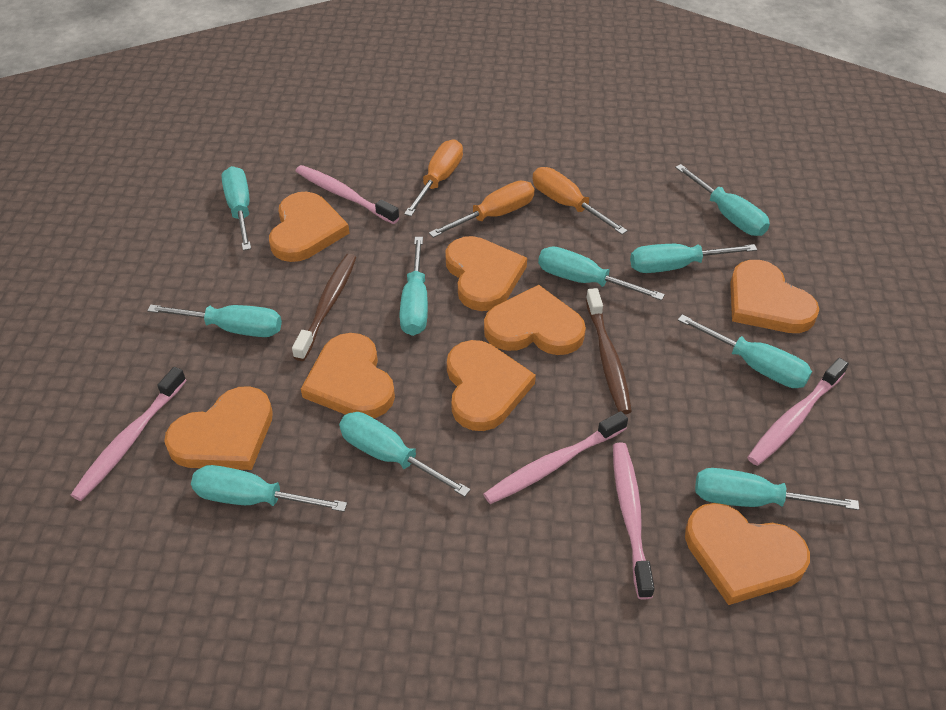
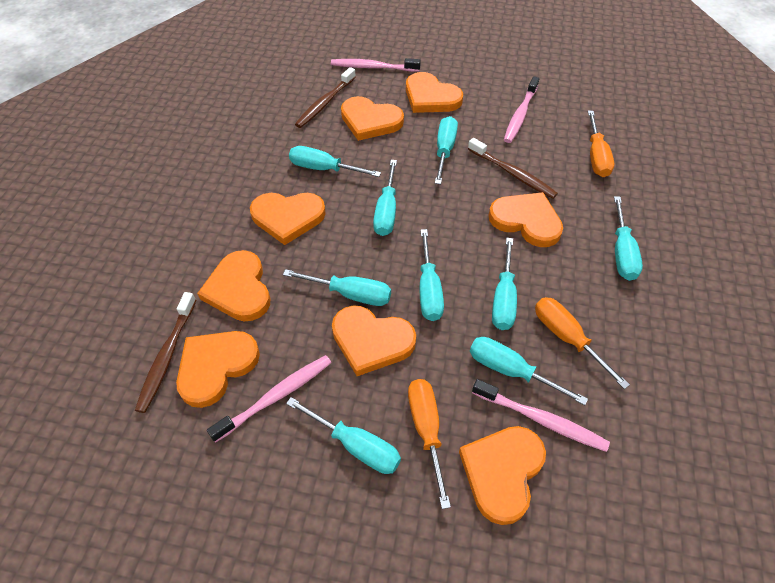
brown toothbrush: [292,254,356,361] [586,288,632,414] = 2 -> [135,292,196,413] [295,67,356,128] [468,138,558,199] = 3
pink toothbrush: [71,367,187,501] [296,165,399,224] [483,411,628,504] [613,443,655,600] [747,358,849,466] = 5 -> [207,355,331,443] [331,58,421,72] [472,379,610,452] [504,76,539,143] = 4
turquoise screwdriver: [147,305,282,337] [191,465,347,512] [221,166,251,251] [339,412,471,497] [400,237,428,336] [538,246,665,301] [630,244,757,273] [675,164,770,236] [678,315,812,388] [695,468,859,510] = 10 -> [283,269,391,306] [286,397,401,474] [289,146,381,177] [373,160,397,236] [420,229,444,321] [435,116,458,184] [470,337,588,405] [492,238,517,330] [614,196,643,281] = 9

